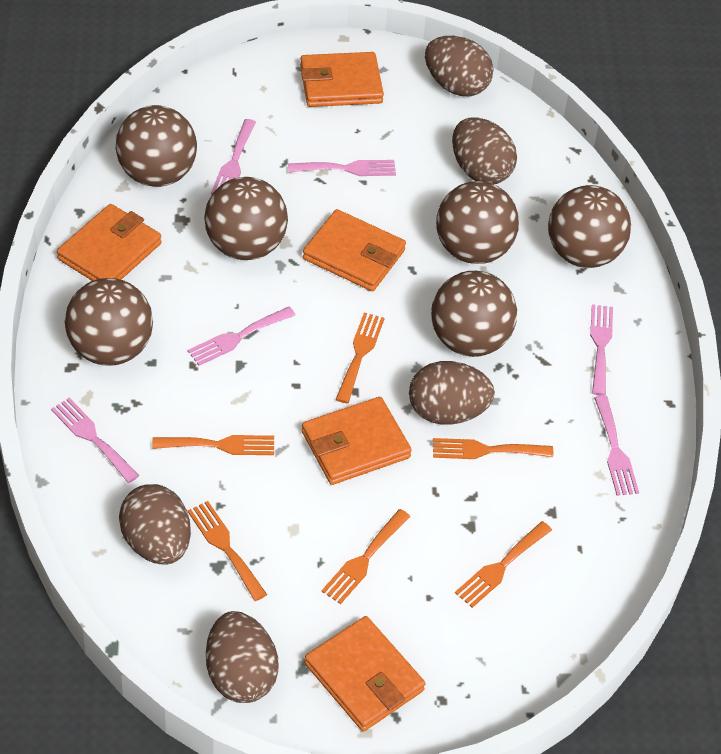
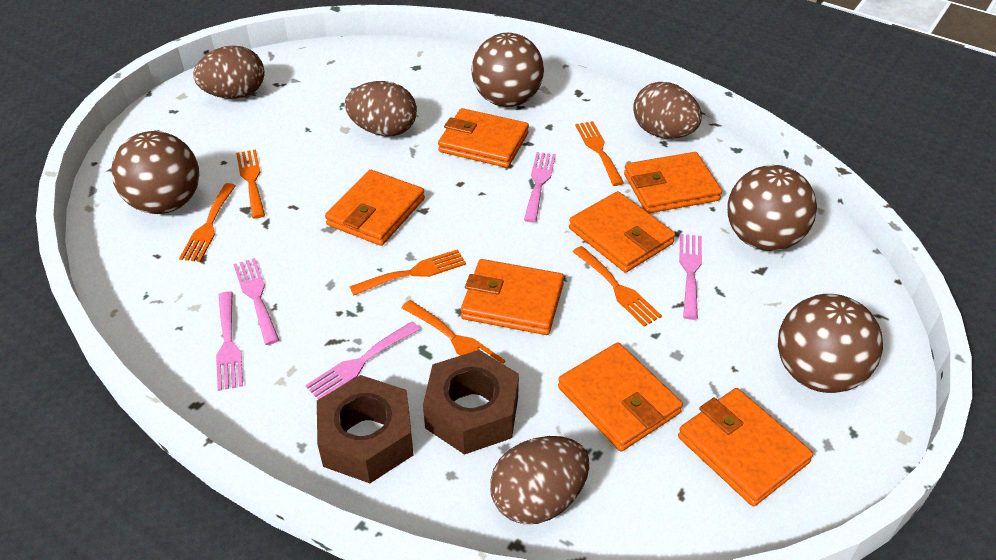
brown ball: [65,278,153,366] [116,105,197,187] [204,177,288,260] [431,271,517,357] [436,181,519,264] [548,185,631,268] = 6 -> [111,131,199,214] [472,33,544,107] [727,165,817,251] [778,294,883,393] = 4
brown egg: [119,484,191,565] [206,611,279,703] [409,361,495,425] [425,36,493,96] [452,117,517,184] = 5 -> [193,45,265,99] [345,81,417,137] [490,436,589,524] [633,82,702,139] = 4
brown nut: none = 0 -> [317,375,414,483] [423,350,519,455] = 2
orange wallet: [57,204,162,281] [300,52,384,107] [302,397,412,485] [303,209,406,291] [305,616,425,731] = 5 -> [325,170,425,246] [438,108,529,168] [461,259,564,335] [558,342,683,451] [569,191,675,272] [624,152,722,213] [678,388,813,506] = 7
pink fork: [51,398,139,483] [188,307,295,366] [211,119,256,194] [288,160,396,176] [590,304,613,395] [594,395,639,496] = 6 -> [216,291,243,391] [233,258,279,345] [305,321,420,400] [524,152,556,223] [679,234,702,320] = 5

